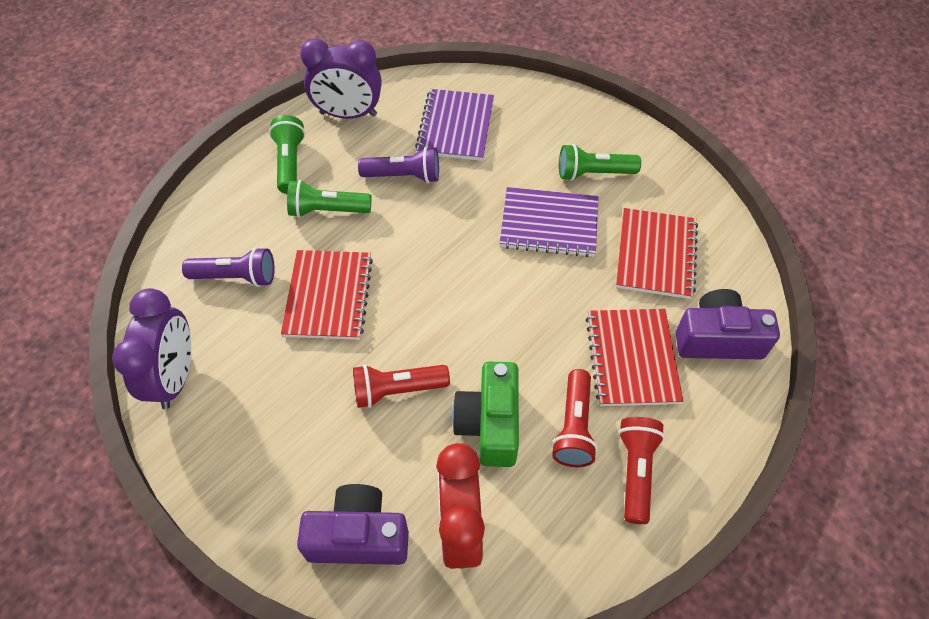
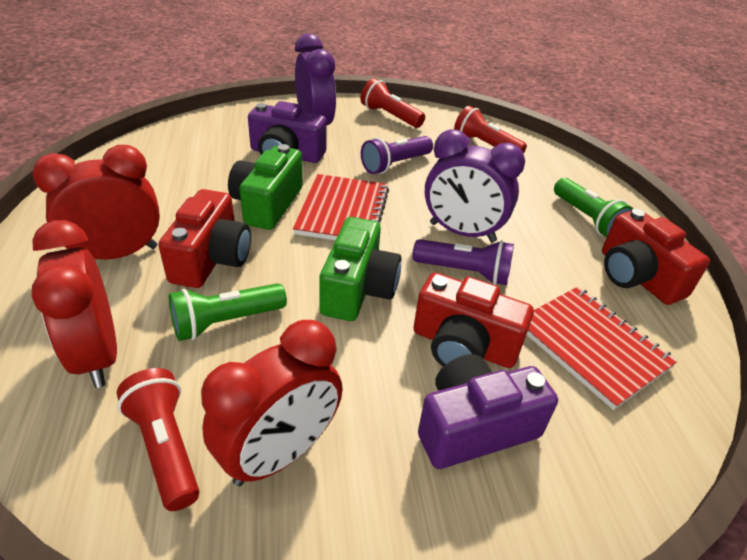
green camera: [452,362,519,467] = 1 -> [228,144,303,230] [320,217,401,321] = 2
green flashlight: [269,115,305,194] [287,180,372,218] [559,144,641,181] = 3 -> [169,283,287,341] [554,178,633,237] = 2
purple notebook: [415,89,494,161] [500,187,599,257] = 2 -> none = 0
red camera: none = 0 -> [158,189,251,288] [413,272,534,368] [602,209,710,305] = 3
red clock: [436,443,485,569] = 1 -> [32,145,160,259] [32,220,117,388] [201,320,343,486] = 3
red notebook: [281,250,373,340] [586,309,684,406] [616,208,698,299] = 3 -> [293,174,389,240] [526,287,678,410] = 2

